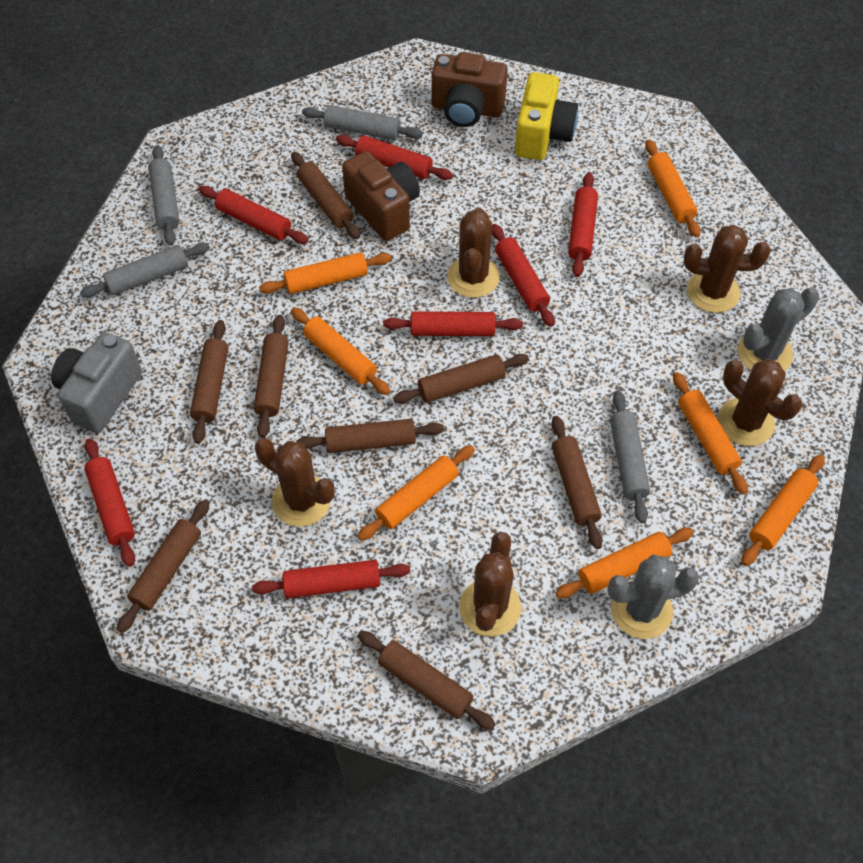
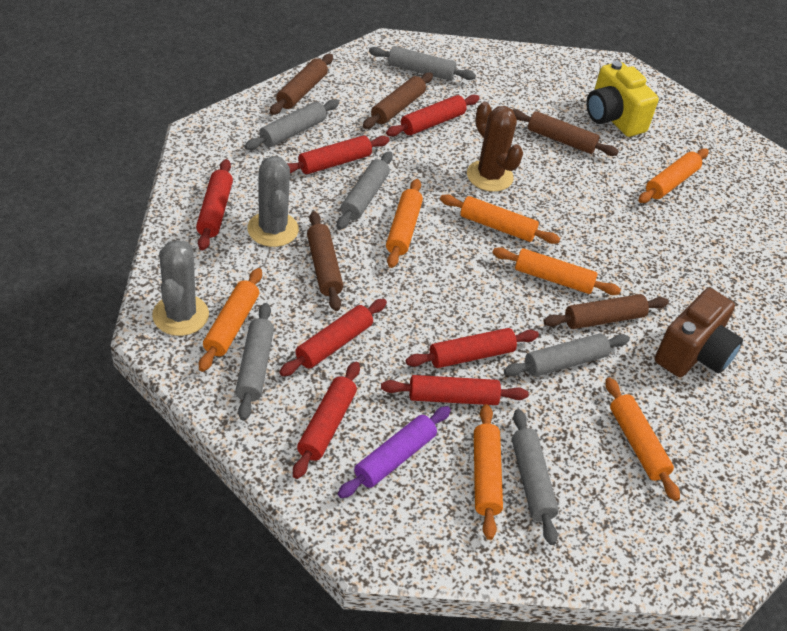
brown cactus: [255,438,335,527] [447,207,500,298] [459,532,521,637] [684,225,770,313] [718,359,802,446] = 5 -> [467,102,523,192] = 1
brown camera: [342,151,420,241] [432,52,508,127] = 2 -> [655,288,743,377] = 1
brown rolling pin: [117,500,209,633] [190,320,228,444] [254,315,289,438] [291,152,360,239] [296,419,444,453] [358,631,496,730] [393,354,529,404] [551,416,603,549] = 8 -> [270,54,333,115] [307,211,343,311] [363,72,433,129] [513,109,619,156] [543,294,669,329] = 5
grey camera: [51,332,142,433] = 1 -> none = 0
grey rolling pin: [80,243,210,298] [149,145,179,245] [302,105,423,140] [610,390,650,523] = 4 -> [235,303,274,421] [245,99,339,150] [337,151,393,230] [369,46,476,81] [504,333,630,377] [512,409,559,545] = 6
purple rolling pin: none = 0 -> [338,406,451,498] = 1

